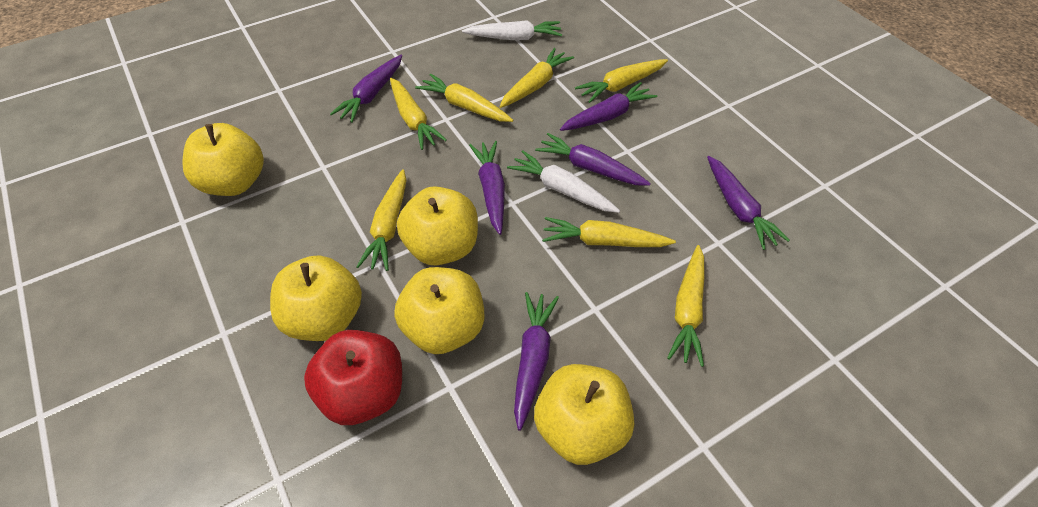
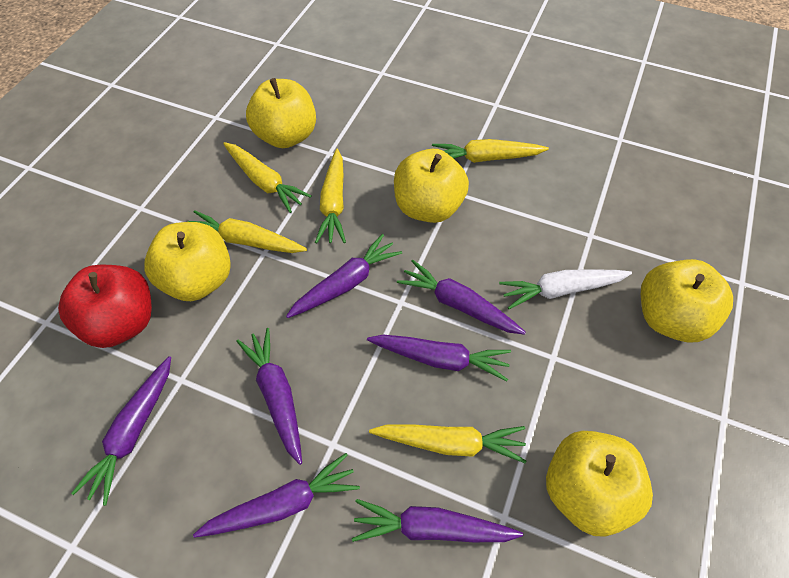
purple carrot: [330,55,402,123] [469,141,505,235] [514,292,559,430] [535,133,651,186] [560,82,657,131] [707,156,790,250] = 6 -> [71,356,171,506] [193,453,360,538] [236,328,302,465] [286,234,402,318] [352,499,523,542] [367,335,511,382] [397,260,526,335] = 7
white carrot: [462,20,562,40] [507,151,620,213] = 2 -> [499,269,632,309] = 1
yellow carrot: [356,169,406,271] [390,78,447,150] [415,74,513,122] [499,48,574,108] [542,217,676,247] [575,59,668,103] [667,245,704,367] = 7 -> [188,210,307,253] [223,142,311,213] [315,149,346,244] [369,425,526,463] [432,139,549,163] = 5

